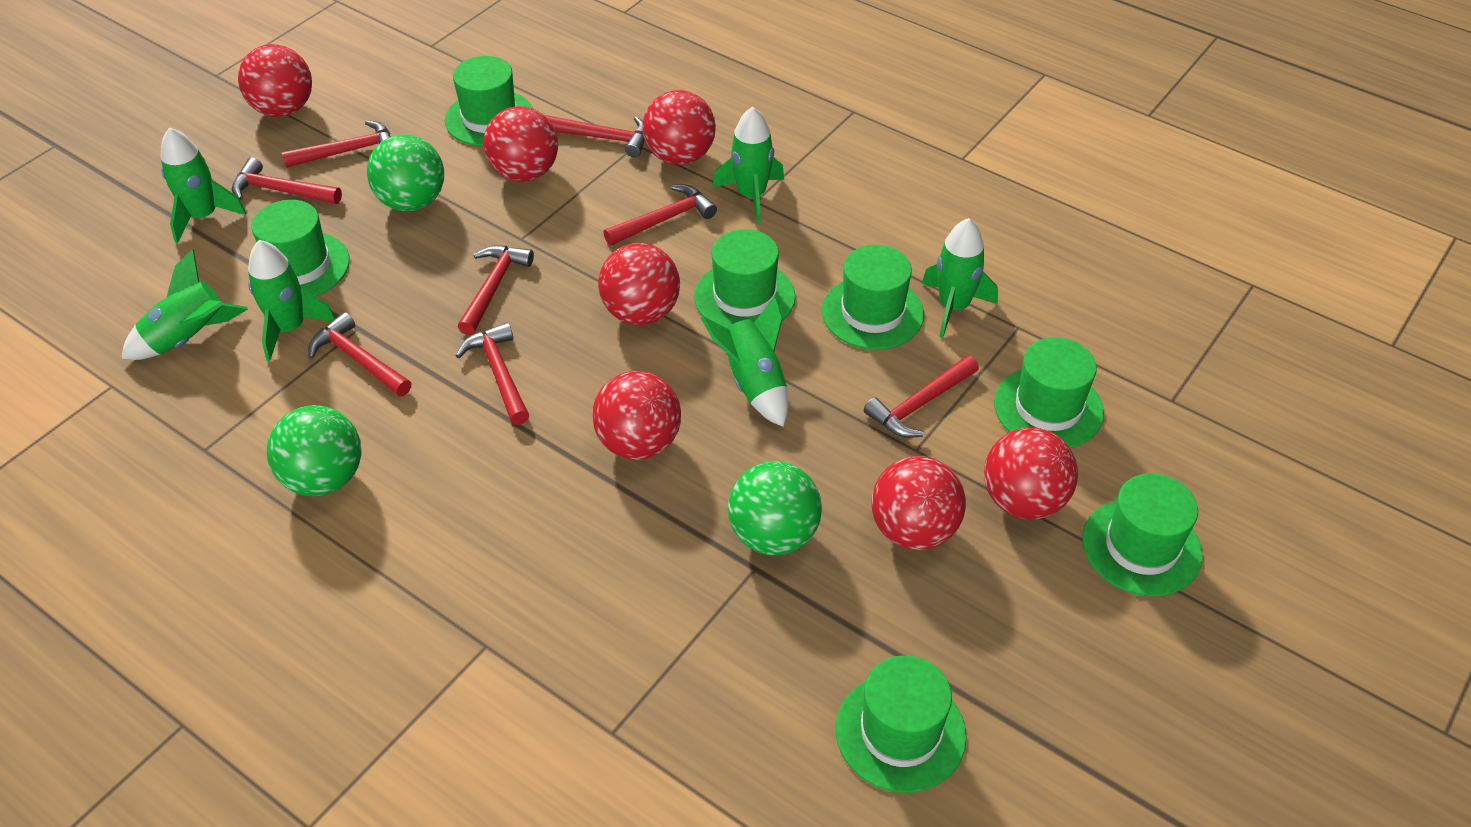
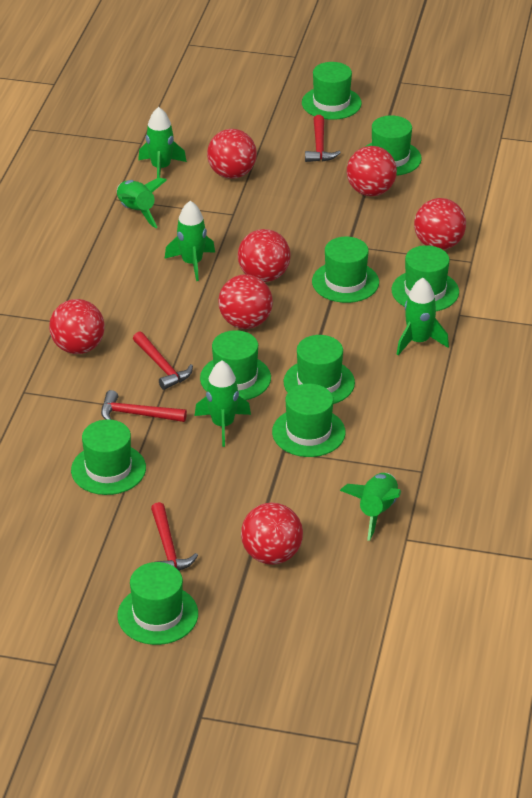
green ball: [267,405,362,496] [367,134,444,211] [728,461,822,555] = 3 -> none = 0
green hat: [248,200,350,296] [445,56,533,146] [694,229,795,328] [822,245,924,350] [836,655,967,793] [994,337,1104,448] [1082,473,1203,596] = 7 -> [71,420,146,495] [117,562,198,645] [200,330,271,400] [272,384,346,457] [284,335,355,404] [302,62,362,120] [312,237,379,303] [365,115,422,176] [391,245,459,311] = 9
red hammer: [232,157,342,204] [282,120,391,168] [308,312,411,397] [456,323,529,425] [458,245,534,335] [545,115,645,157] [603,185,717,246] [864,355,979,438] = 8 -> [101,390,187,422] [133,331,193,390] [151,502,198,571] [305,115,341,162] = 4

